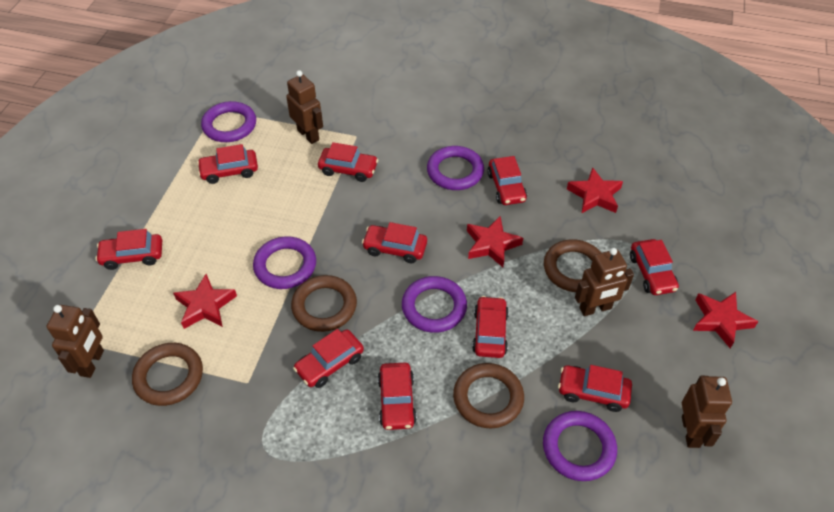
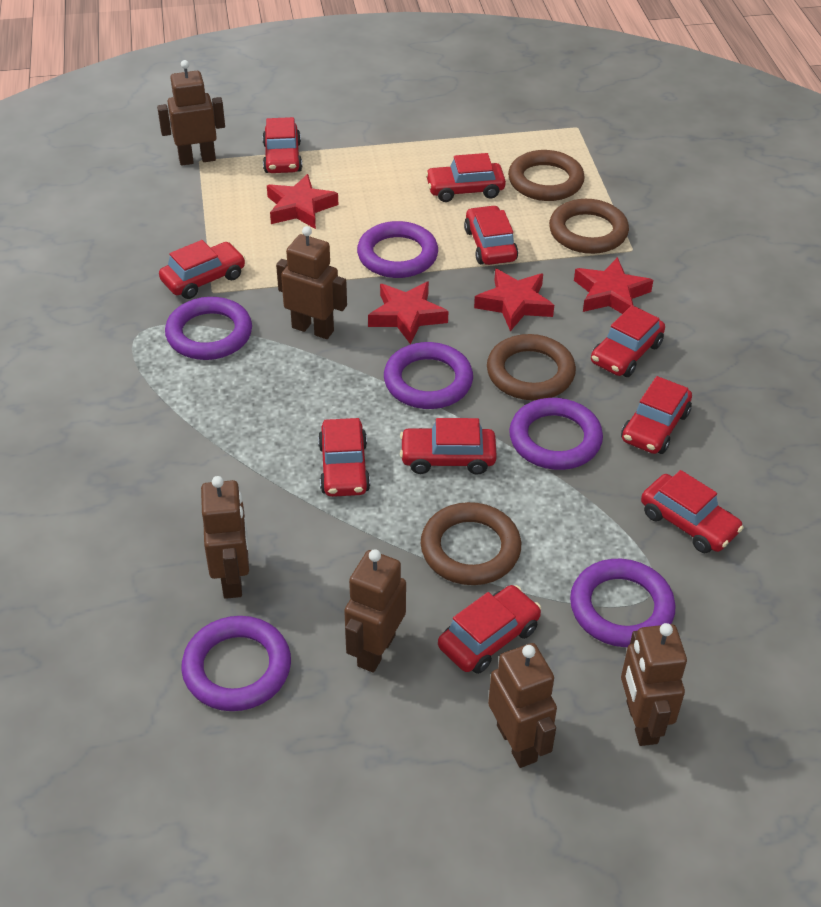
brown robot: [46,305,104,378] [286,70,323,144] [575,248,634,316] [682,376,732,448] = 4 -> [157,60,225,165] [201,476,249,599] [276,226,347,339] [344,549,406,673] [488,643,557,768] [621,623,687,746] = 6
purple ring: [201,101,256,142] [253,236,316,289] [402,276,467,333] [427,146,484,190] [543,411,617,481] = 5 -> [165,297,252,360] [181,616,291,711] [357,221,438,278] [384,342,473,409] [509,398,603,470] [570,559,676,647] = 6

